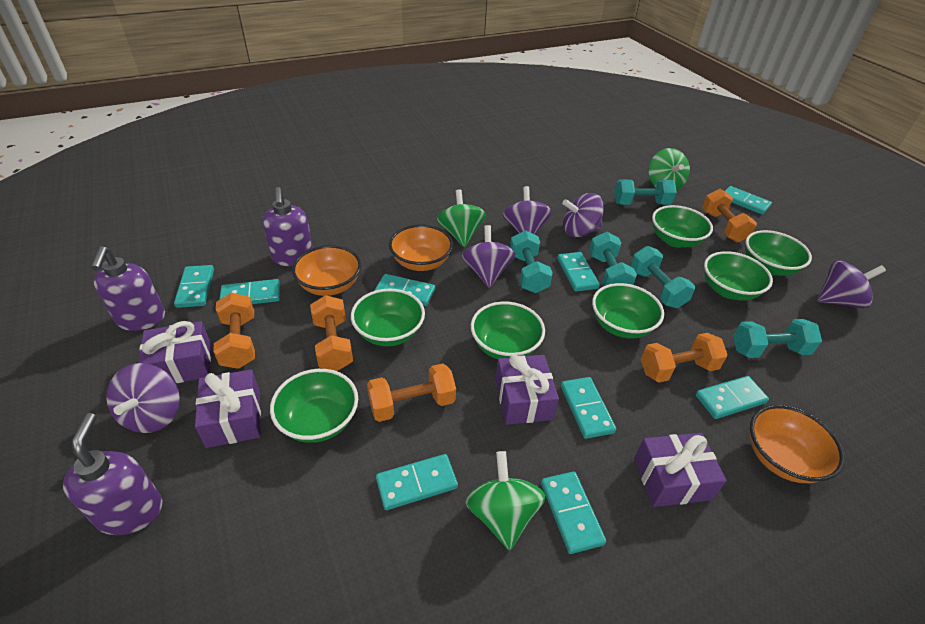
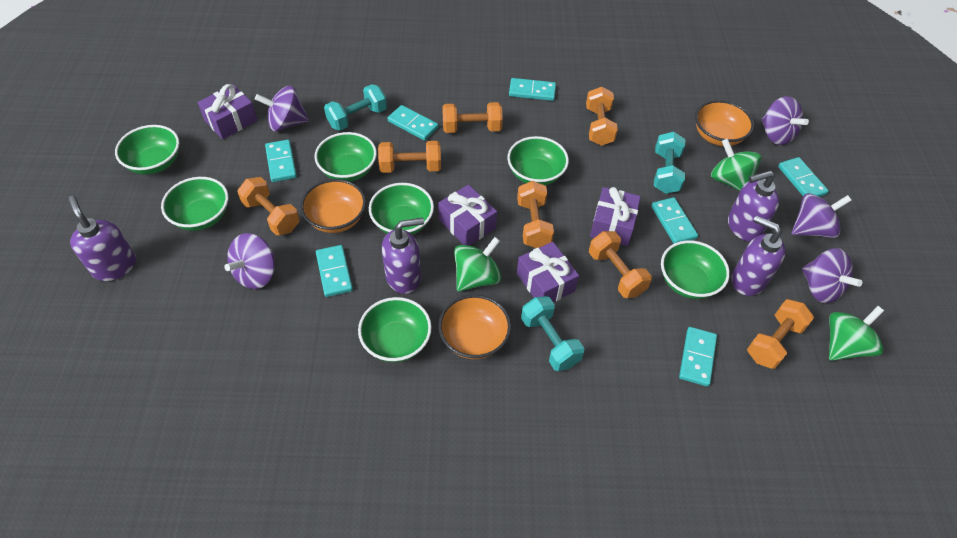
orange dumbbell: [213,293,255,369] [310,295,353,371] [367,363,456,422] [641,333,728,383] [702,189,757,242] = 5 -> [237,177,300,235] [378,141,441,173] [442,102,503,133] [517,181,554,248] [586,87,618,146] [589,231,652,298] [747,299,814,369] = 7
purple soap dispenser: [63,413,162,535] [91,246,165,331] [262,187,313,266] = 3 -> [68,196,136,281] [382,218,424,294] [728,171,779,242] [732,216,786,296] = 4
turquoise domino: [174,265,214,308] [219,279,280,304] [375,274,435,306] [376,454,458,510] [541,471,606,554] [557,252,600,291] [561,377,616,439] [696,376,769,419] [725,186,772,215] = 9 -> [265,140,297,182] [316,245,353,297] [387,105,439,141] [509,78,556,101] [651,197,698,244] [679,327,717,387] [778,157,829,197] = 7
turquoise dumbbell: [510,230,553,293] [589,232,637,286] [614,180,677,205] [630,246,695,308] [733,319,822,358] = 5 -> [324,84,387,131] [521,296,584,371] [654,132,685,194] = 3

